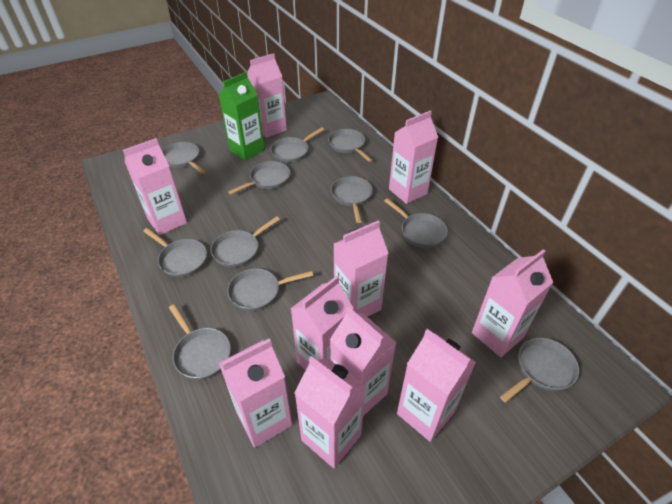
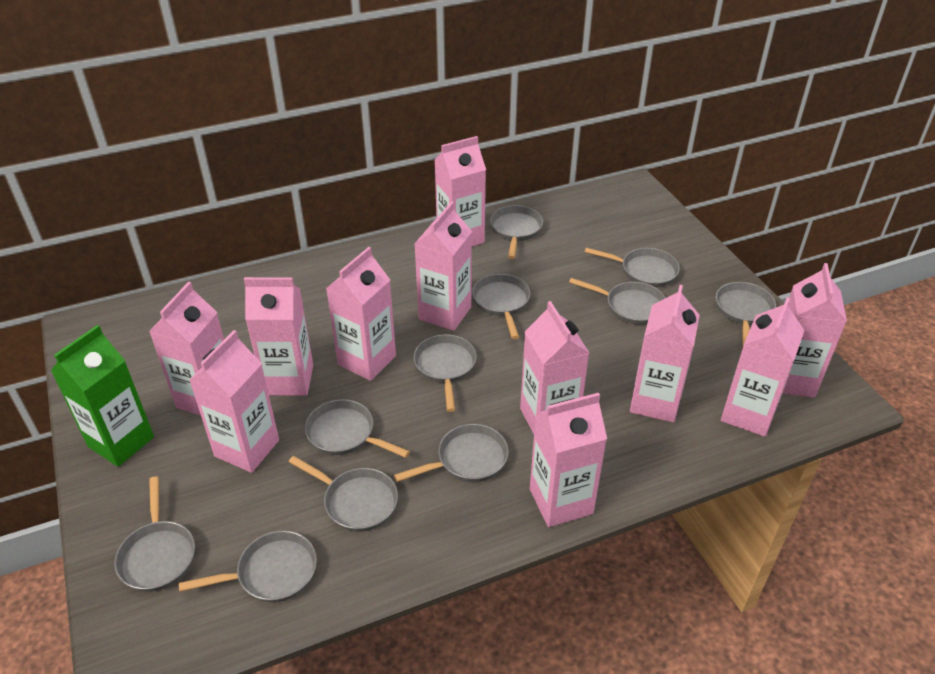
pink carton: [123,138,187,235] [219,338,292,448] [247,53,287,138] [290,276,354,370] [294,356,366,468] [330,307,396,416] [333,221,389,317] [389,111,438,204] [397,329,476,442] [472,249,553,357] = 10 -> [149,282,224,415] [189,330,279,473] [244,277,313,396] [326,247,396,381] [415,201,472,331] [435,136,486,247] [520,301,589,434] [530,393,607,527] [630,285,700,422] [721,297,804,437] [782,263,847,398] = 11

